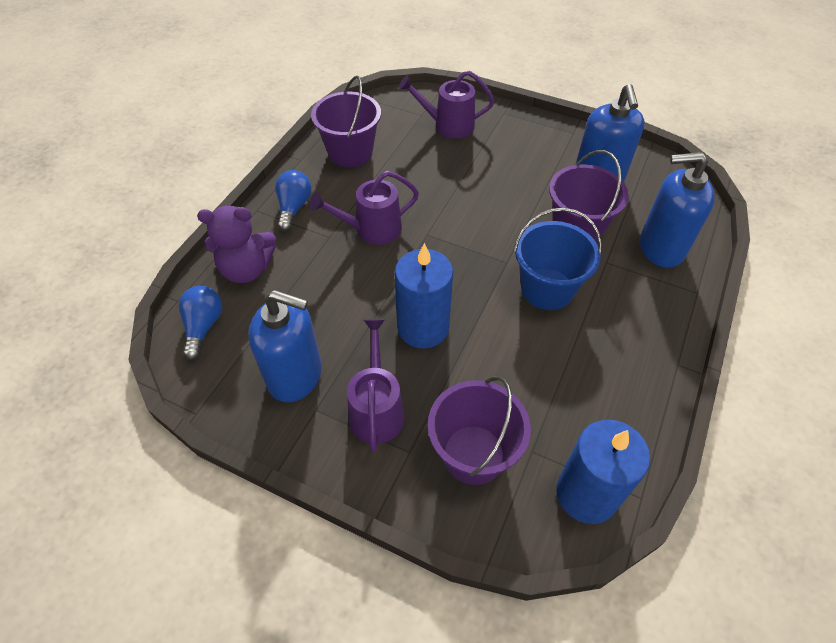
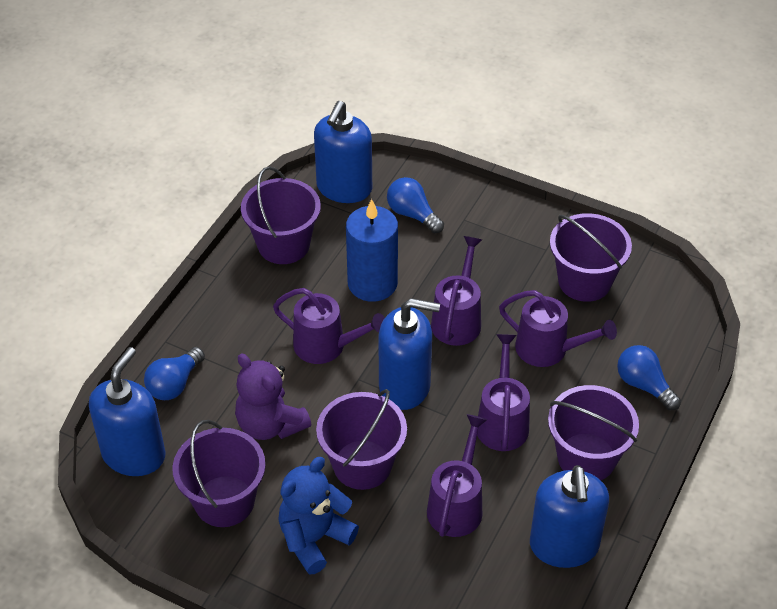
blue bucket: [513,208,602,310] = 1 -> none = 0
blue candle: [395,243,453,349] [556,420,650,524] = 2 -> [346,199,398,302] = 1
blue light bulb: [179,286,222,360] [275,170,312,231] = 2 -> [144,347,205,400] [387,177,444,233] [617,345,681,410] = 3
blue soap dispenser: [248,290,322,403] [576,84,645,182] [640,152,715,268] = 3 -> [89,347,166,476] [314,101,372,203] [378,298,440,410] [530,465,609,568] = 4
blue teddy bear: none = 0 -> [278,457,359,575] = 1
purple bucket: [311,76,381,168] [428,376,531,485] [549,150,629,243] = 3 -> [173,420,266,527] [241,166,321,264] [316,389,407,490] [548,385,639,480] [550,213,632,302] = 5
purple watering can: [310,171,419,245] [347,319,405,451] [399,71,494,138] = 3 -> [273,288,385,364] [427,414,488,537] [431,236,482,346] [477,334,530,451] [499,290,617,367] = 5

